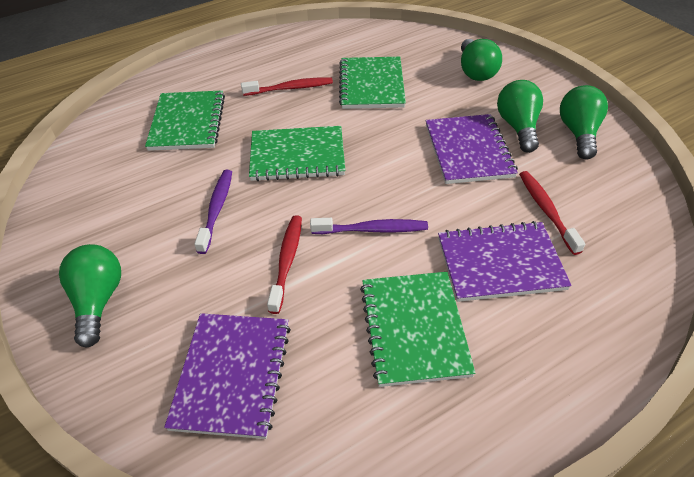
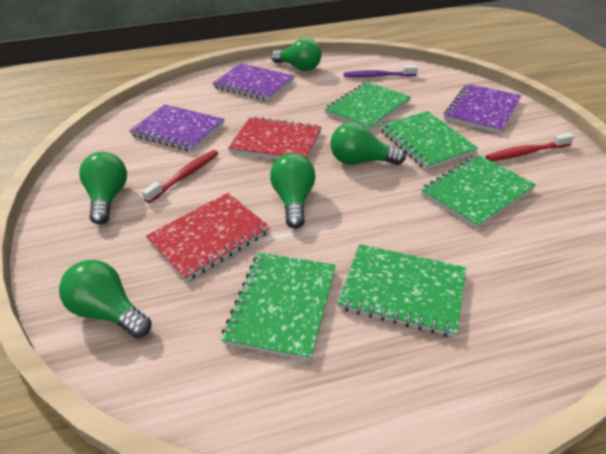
green light bulb: [59,244,121,348] [461,39,502,81] [497,80,543,153] [560,85,608,160] = 4 -> [59,260,152,338] [79,152,127,225] [270,153,316,229] [271,38,322,71] [330,122,406,165] = 5
green notebook: [145,90,225,151] [249,126,345,181] [339,57,406,109] [360,272,475,387] = 4 -> [221,252,336,361] [325,82,411,131] [338,244,466,337] [380,111,478,170] [421,154,536,229] = 5
purple toothbrush: [194,170,232,254] [310,218,428,234] = 2 -> [344,65,418,77] = 1
red notebook: none = 0 -> [146,193,270,282] [228,116,322,159] = 2
red toothbrush: [241,77,333,96] [267,215,302,314] [519,171,585,255] = 3 -> [142,150,218,203] [486,133,574,161] = 2

